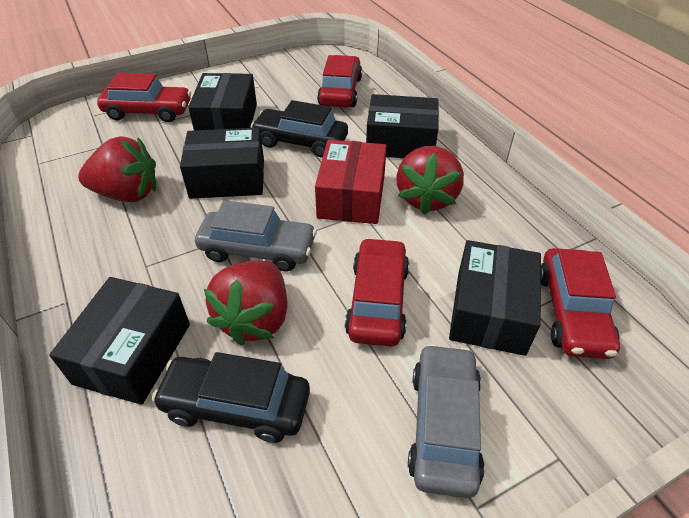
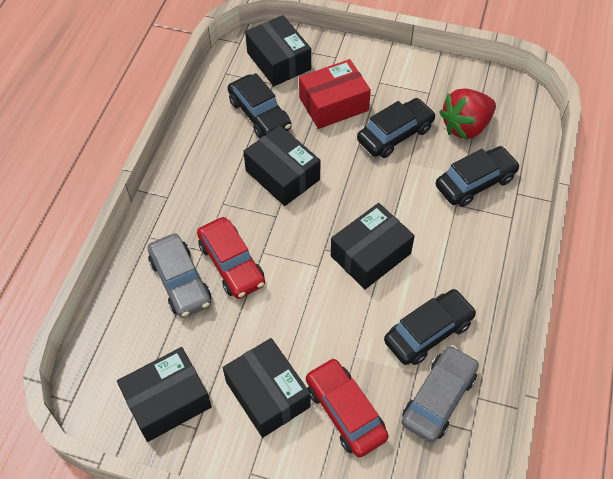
black car: [152,352,310,443] [251,100,348,158] = 2 -> [228,73,291,139] [357,98,436,158] [384,289,477,365] [436,146,520,207] = 4
red car: [97,73,191,122] [317,55,362,108] [345,238,409,347] [541,248,620,359] = 4 -> [197,217,265,299] [306,358,389,457] = 2
red strawberry: [78,136,156,202] [204,261,288,345] [396,146,464,215] = 3 -> [439,88,496,140] = 1

